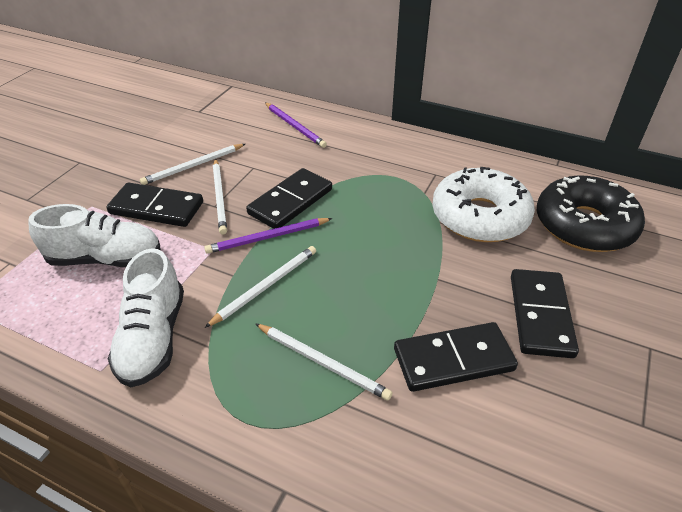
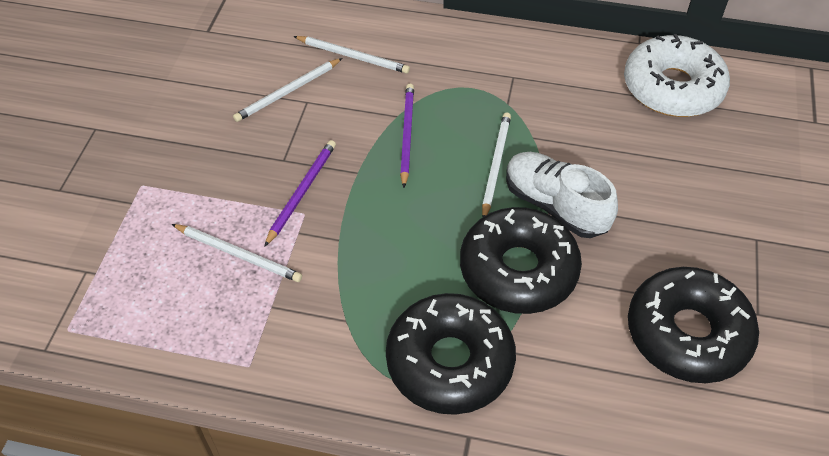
black domino: [106,182,203,227] [246,168,332,229] [394,322,518,392] [511,269,579,358] = 4 -> none = 0
black donut: [537,175,645,252] = 1 -> [386,293,516,415] [460,207,582,314] [628,267,759,383] = 3
white shoe: [28,204,161,267] [108,248,184,387] = 2 -> [506,152,618,238] = 1

